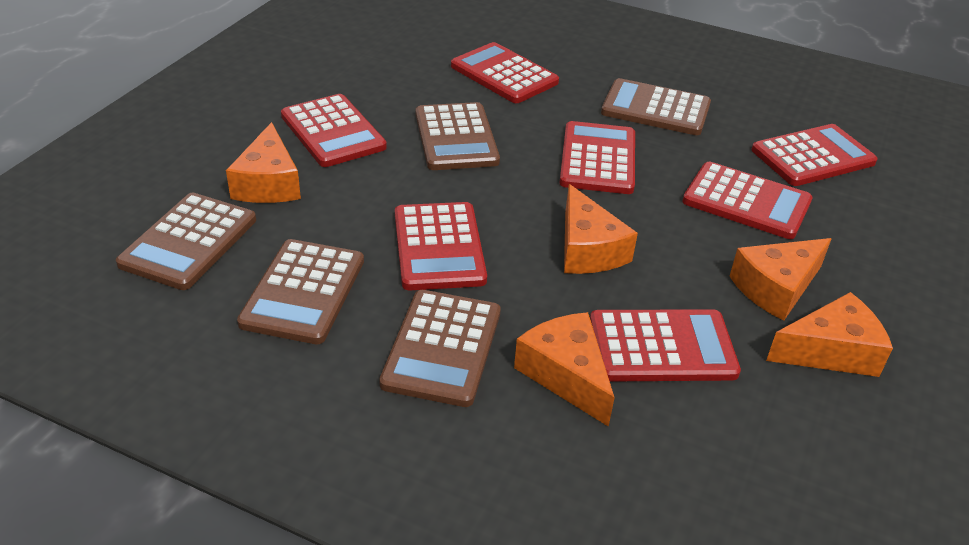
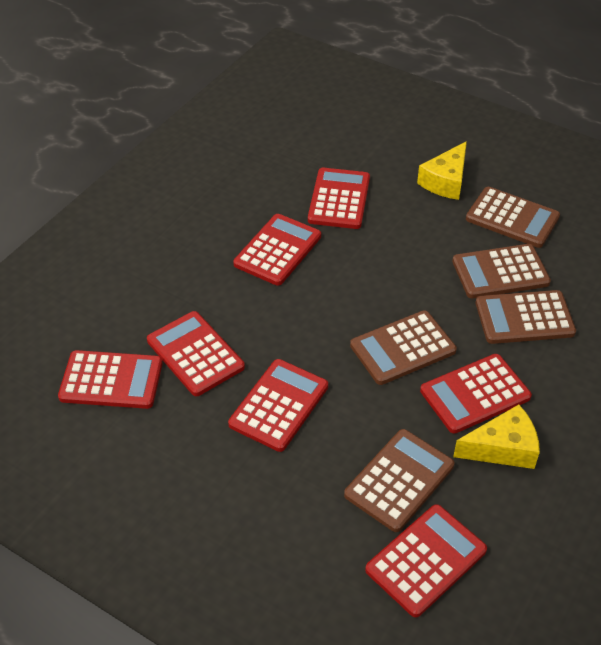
orange cheese: [226,122,301,203] [514,312,615,427] [564,184,638,274] [729,238,831,320] [766,292,893,377] = 5 -> none = 0
yellow cheese: none = 0 -> [417,141,467,200] [453,405,540,469] = 2

